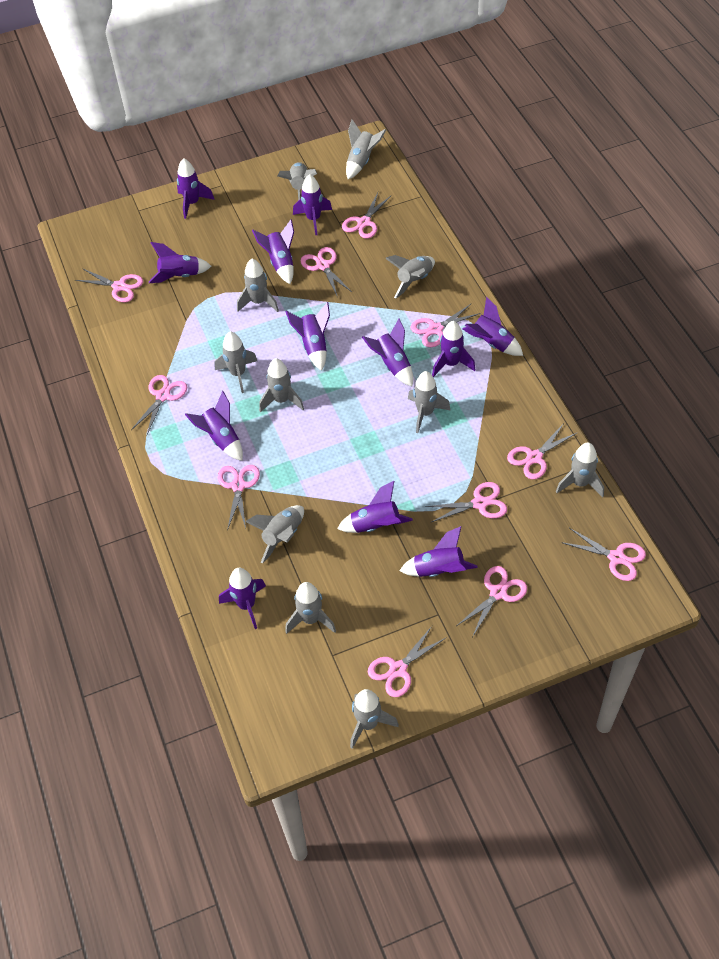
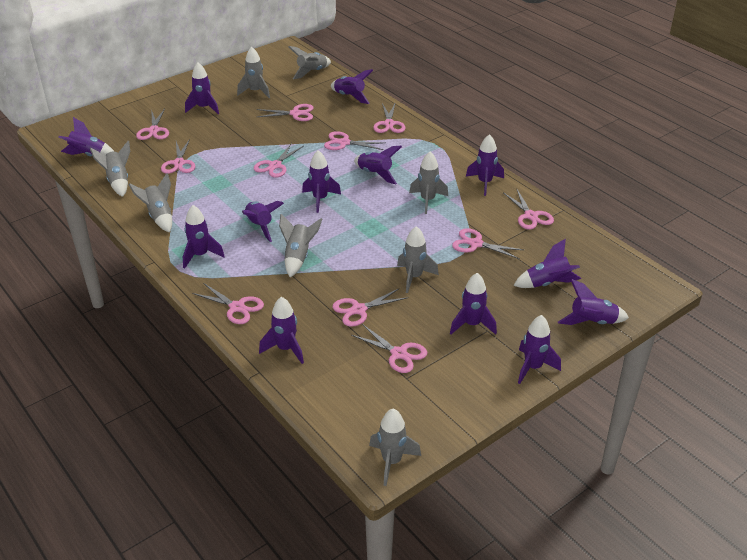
grey rocket: [215,331,257,393] [237,259,279,312] [245,505,304,563] [259,358,304,412] [277,162,317,201] [285,582,336,634] [346,120,386,179] [350,689,399,749] [385,255,435,299] [408,371,451,433] [556,442,604,498] = 11 -> [90,141,130,197] [128,173,172,233] [237,46,270,98] [279,214,322,277] [289,46,331,79] [369,409,421,486] [397,226,439,293] [409,152,448,214] = 8
purple rocket: [149,242,211,283] [177,158,215,219] [185,391,243,461] [219,568,266,629] [252,220,294,284] [285,302,330,371] [293,174,332,236] [337,481,413,533] [362,318,413,387] [399,526,478,577] [432,321,475,377] [463,297,523,356] = 12 -> [58,117,114,156] [183,205,225,269] [185,62,219,114] [242,201,284,242] [259,297,304,364] [302,150,341,213] [331,69,373,104] [354,146,402,184] [450,273,497,335] [466,134,504,196] [513,239,581,288] [518,315,561,384] [558,279,629,325] = 13

